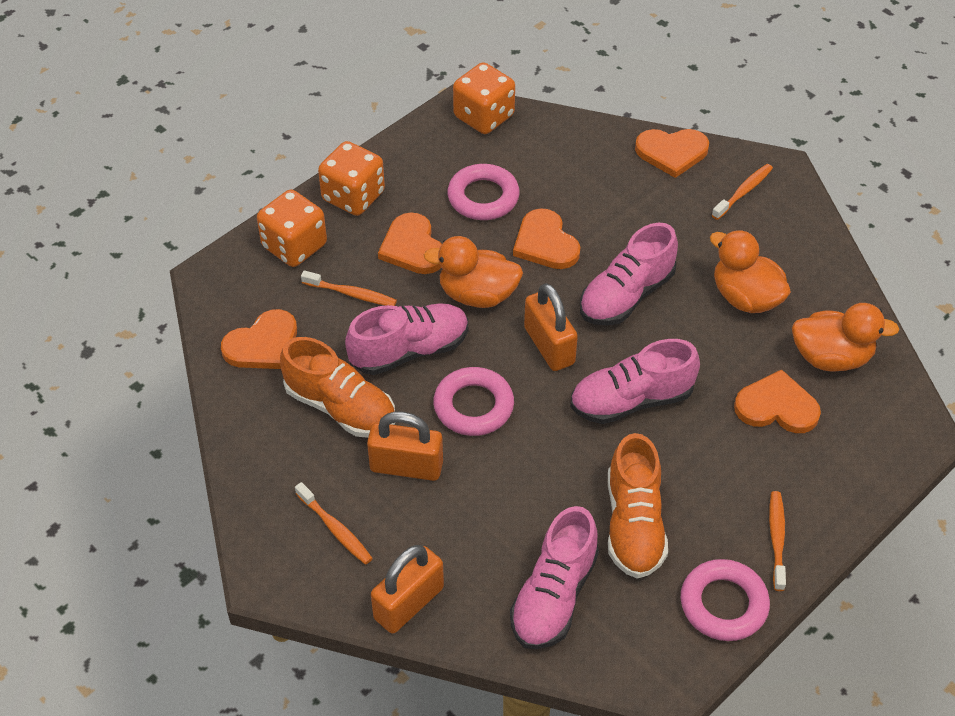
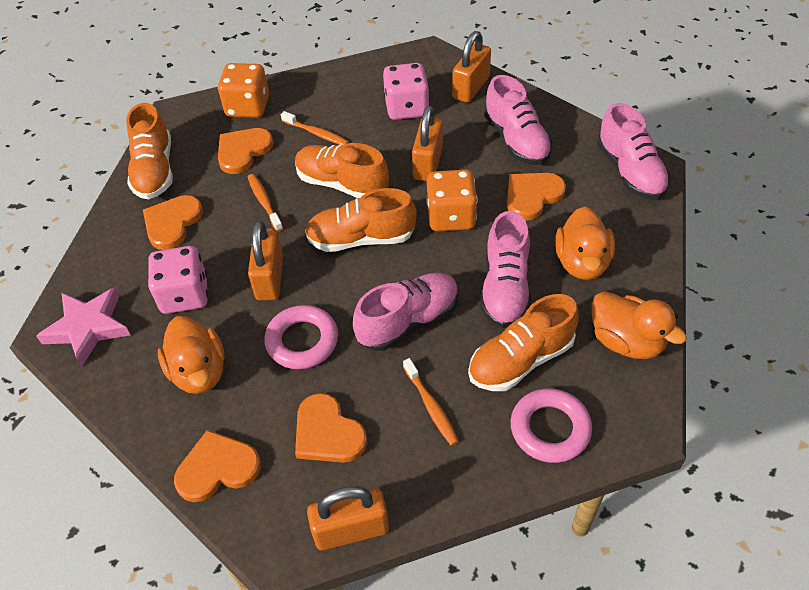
orange dice: [257,190,327,267] [318,141,385,216] [453,62,515,134] = 3 -> [218,63,269,118] [426,169,478,232] = 2
orange padlock: [367,411,443,481] [371,545,444,634] [524,283,578,371] = 3 -> [248,221,283,301] [307,486,389,550] [412,106,443,181] [452,31,491,103] = 4
orange shoe: [280,337,395,438] [608,433,668,579] = 2 -> [126,103,173,199] [295,143,389,198] [305,188,417,252] [468,294,579,391] = 4
orange toothbrush: [295,482,373,564] [301,270,397,306] [712,164,773,220] [769,491,786,591] = 4 -> [248,174,283,232] [281,111,349,145] [403,358,459,446] = 3
pink dice: none = 0 -> [148,246,208,314] [383,63,430,120] = 2
pink ring: [433,367,514,436] [447,164,520,220] [681,559,770,641] = 3 -> [264,305,338,369] [510,388,592,463] = 2
pink star: none = 0 -> [36,287,130,366] = 1

